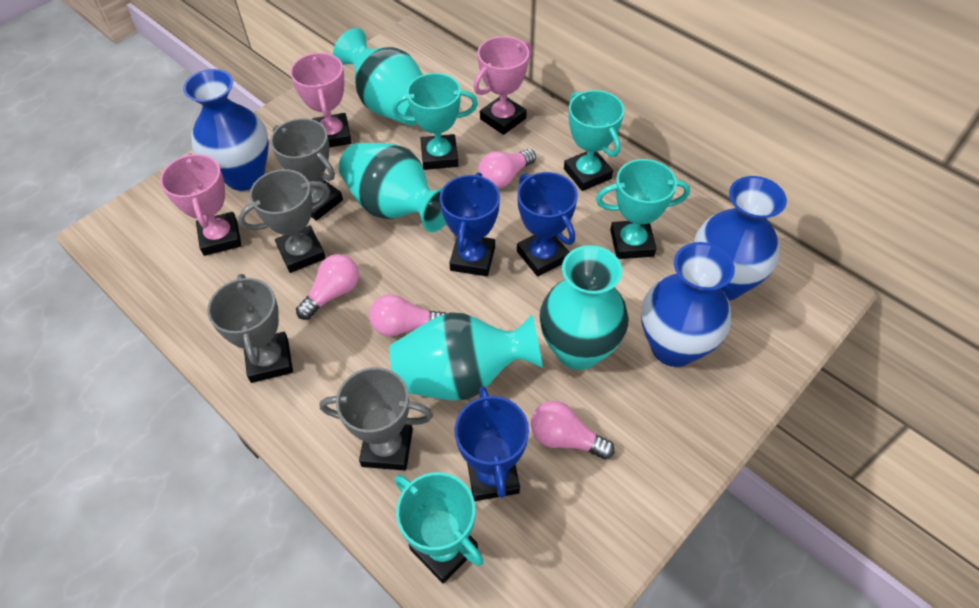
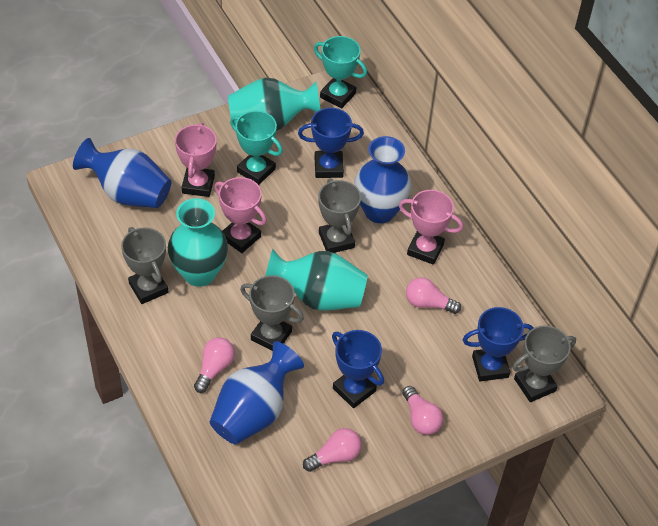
turquoise trophy: [392,73,478,170] [395,472,484,583] [564,90,624,191] [596,159,690,259] = 4 -> [230,111,283,185] [314,36,367,108] = 2
turquoise vase: [333,28,423,126] [339,143,447,232] [389,312,543,401] [539,245,628,370] = 4 -> [168,198,228,287] [228,78,320,131] [265,249,368,311] = 3

